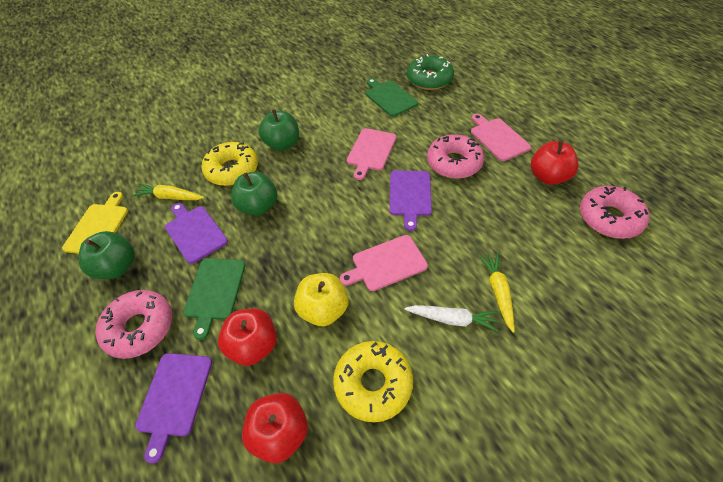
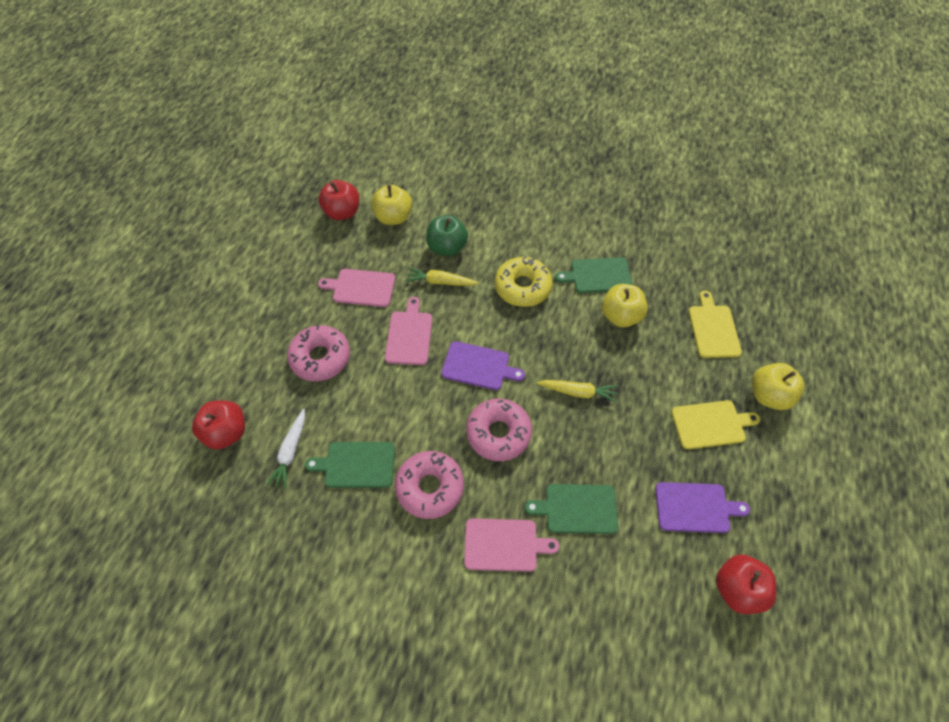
green apple: [79,231,135,279] [231,172,277,216] [259,109,299,151] = 3 -> [426,215,468,256] = 1
green cutting board: [183,258,246,340] [366,78,418,117] = 2 -> [305,442,395,488] [525,484,618,534] [555,257,633,293] = 3
green donut: [407,54,454,90] = 1 -> none = 0
purple cutting board: [135,353,212,464] [165,203,228,264] [389,171,432,231] = 3 -> [441,341,525,390] [655,482,750,533] = 2
yellow apple: [294,273,349,326] = 1 -> [371,185,412,225] [602,284,648,327] [752,363,804,410] = 3
yellow cutting board: [62,192,128,254] = 1 -> [671,400,760,449] [689,291,742,358] = 2
yellow donut: [202,142,258,186] [333,341,413,422] = 2 -> [495,256,553,307] = 1

